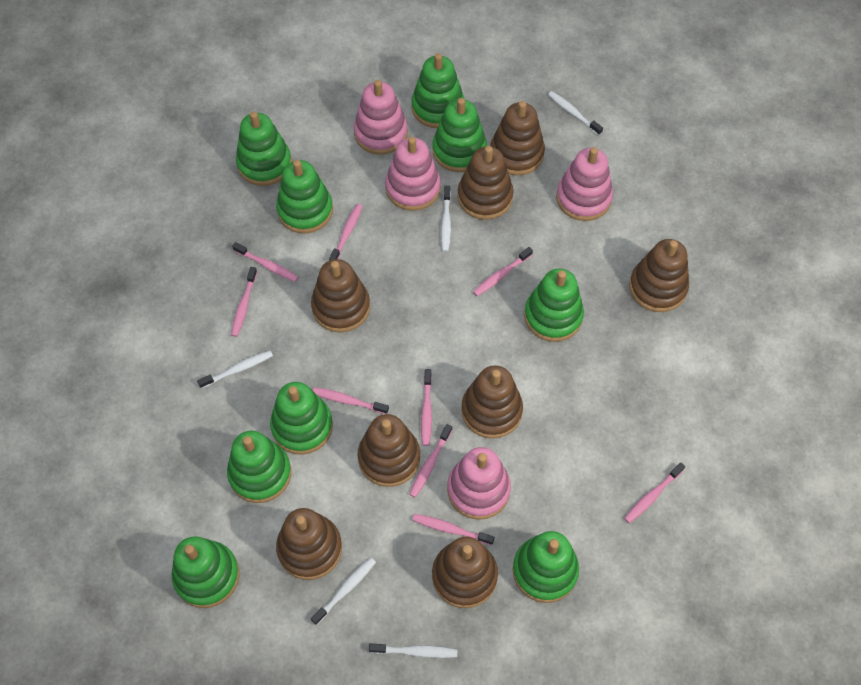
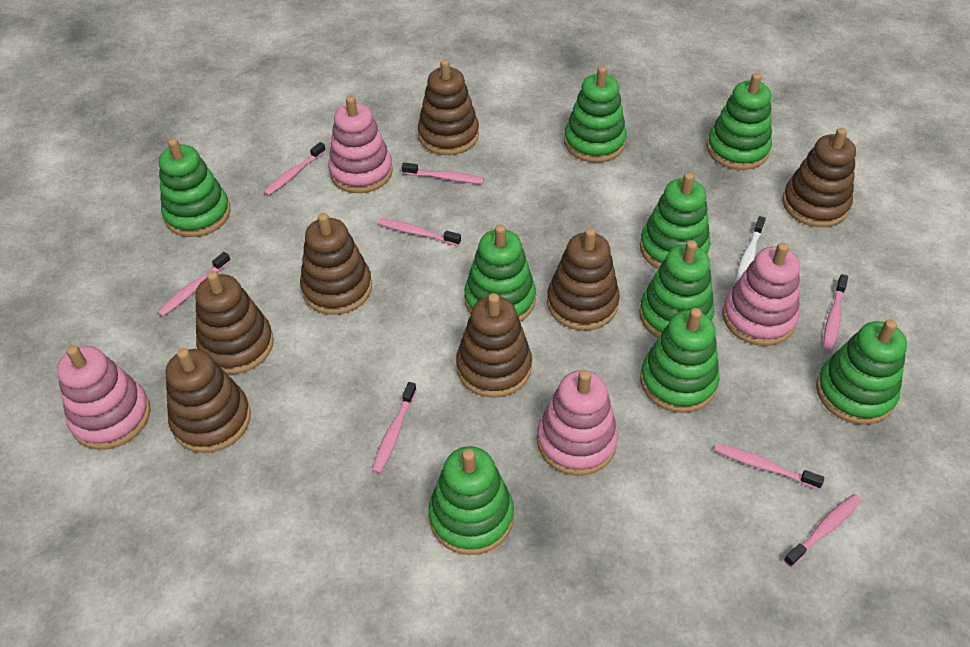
brown stacking toy: [276,508,342,580] [311,259,370,332] [358,414,420,487] [432,537,498,608] [458,146,514,220] [461,365,523,438] [490,101,545,175] [629,239,689,312] = 8 -> [166,348,251,453] [196,271,274,374] [300,213,372,315] [418,59,479,155] [456,293,532,398] [547,228,620,331] [782,128,856,227] = 7
pink toothbrush: [231,267,257,337] [232,242,299,282] [312,387,389,414] [329,204,362,261] [409,424,452,497] [412,514,494,545] [421,369,432,446] [473,247,533,296] [624,462,685,524] = 9 -> [157,252,231,317] [264,142,326,196] [372,382,417,473] [378,218,461,246] [402,163,484,184] [714,443,824,489] [784,494,861,567] [823,274,848,350] = 8
white toothbrush: [197,351,273,389] [311,557,376,625] [369,644,457,658] [441,186,451,252] [548,91,603,136] = 5 -> [735,216,766,282] = 1

